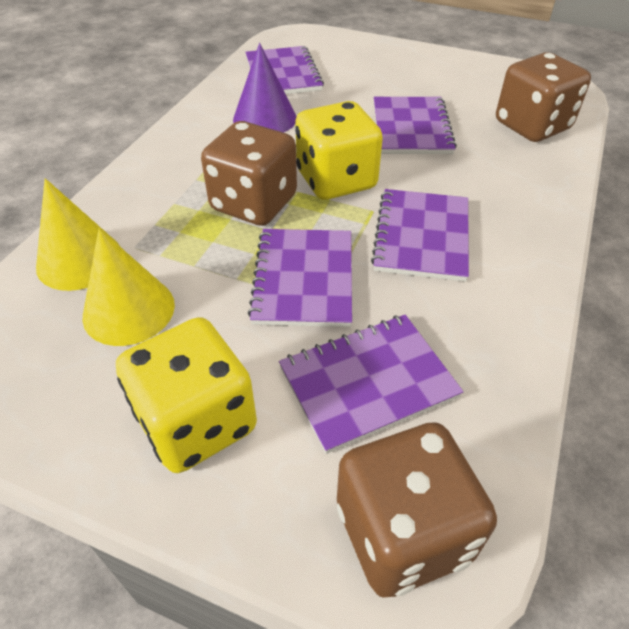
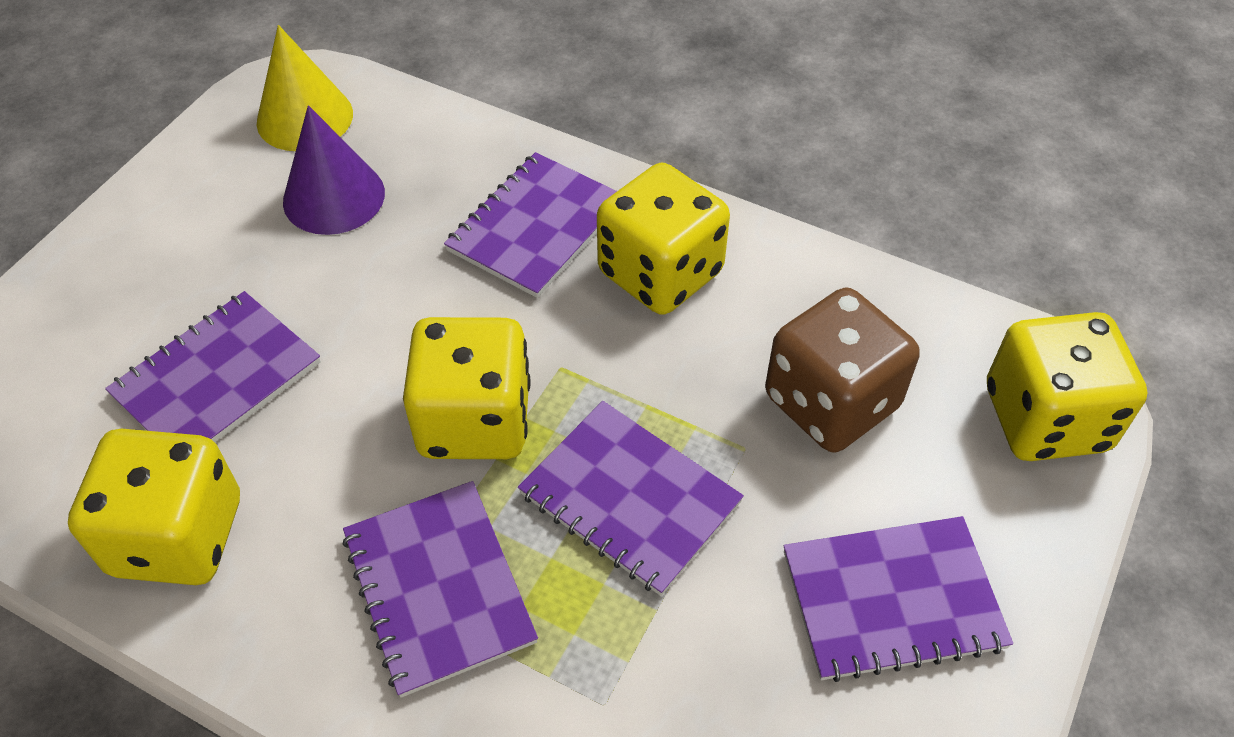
brown dice: [201,121,297,226] [337,422,497,598] [496,52,591,142] = 3 -> [765,288,920,452] = 1
yellow cone: [36,178,120,291] [82,228,175,346] = 2 -> [257,25,353,151] = 1
yellow dice: [116,317,257,473] [295,101,383,200] = 2 -> [68,429,240,585] [403,317,531,459] [597,163,730,315] [987,312,1147,461] = 4

